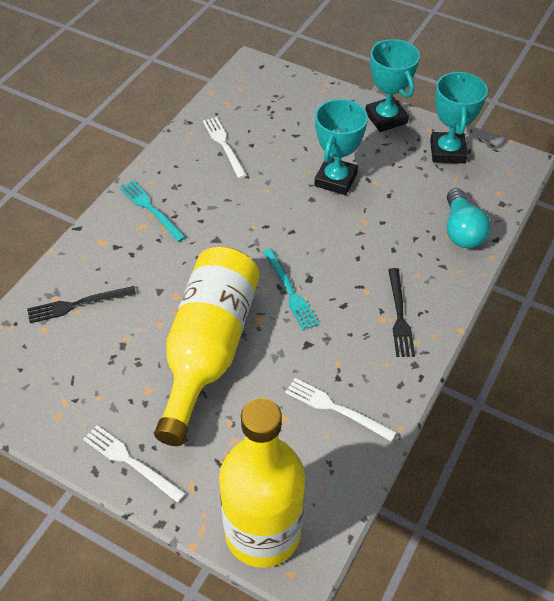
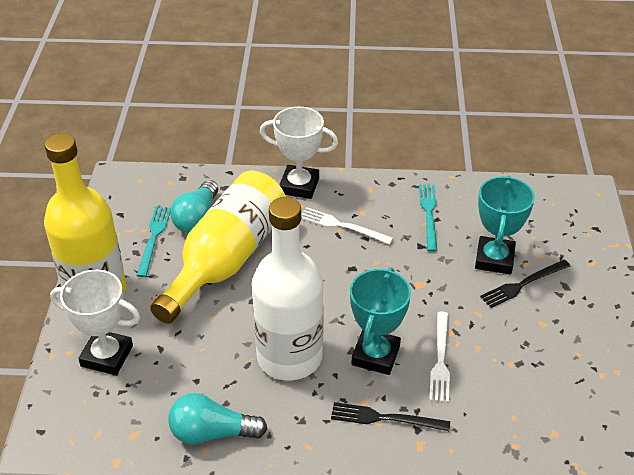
turquoise light bulb: [447,188,490,248] = 1 -> [168,393,268,445] [170,180,218,233] = 2
turquoise trophy: [314,99,368,195] [365,39,420,132] [430,71,488,163] = 3 -> [350,267,411,375] [475,176,535,275] = 2
white bottle: none = 0 -> [252,197,324,381] = 1
white fork: [83,425,186,503] [203,117,247,179] [285,378,396,441] = 3 -> [301,207,393,244] [429,312,450,402] = 2
white trophy: none = 0 -> [50,270,140,375] [260,107,338,199] = 2

